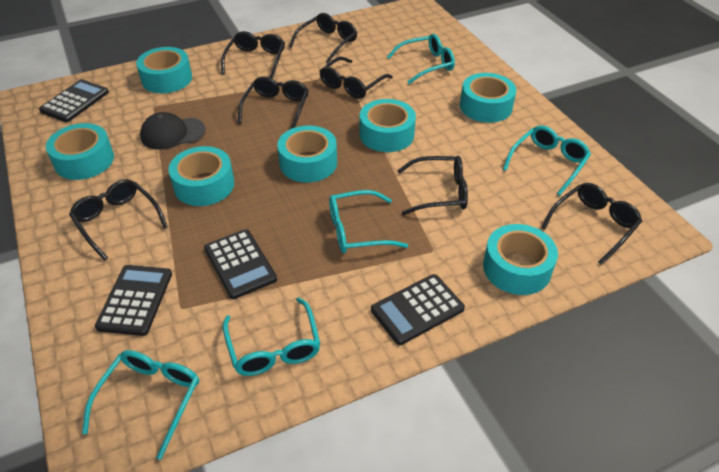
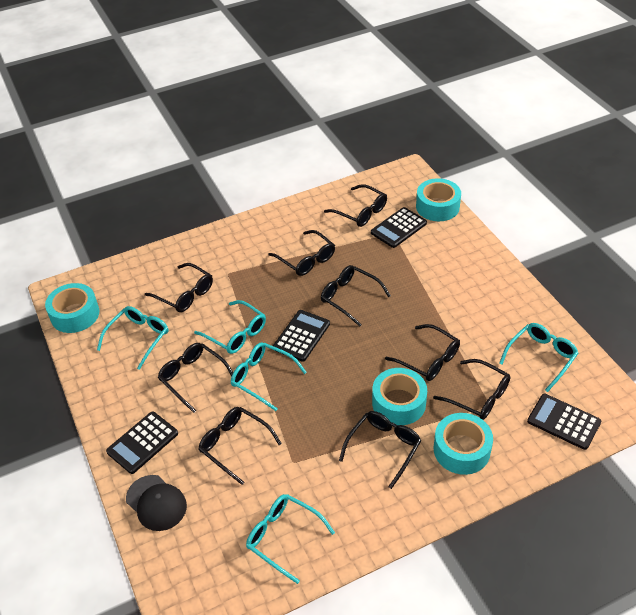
black glasses: [69,179,168,261] [221,31,285,79] [238,76,309,129] [289,13,357,63] [320,57,393,99] [397,156,468,215] [541,183,642,265] = 7 -> [145,263,213,312] [158,343,233,413] [198,407,282,485] [268,230,335,276] [321,265,391,326] [324,184,387,227] [339,411,421,489] [385,324,460,381] [433,359,510,420] = 9
turquoise tape: [46,123,114,180] [136,47,192,93] [168,146,234,206] [277,126,337,183] [360,99,416,152] [460,73,516,123] [483,224,558,295] = 7 -> [45,283,99,333] [372,368,427,425] [416,178,461,221] [434,413,493,475] = 4

